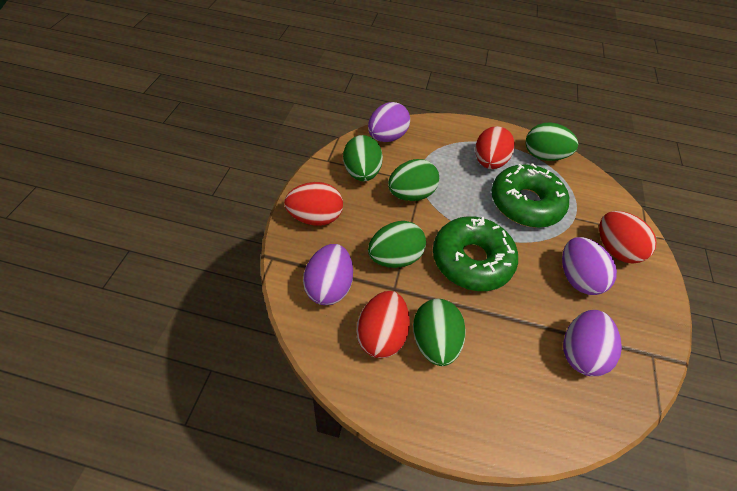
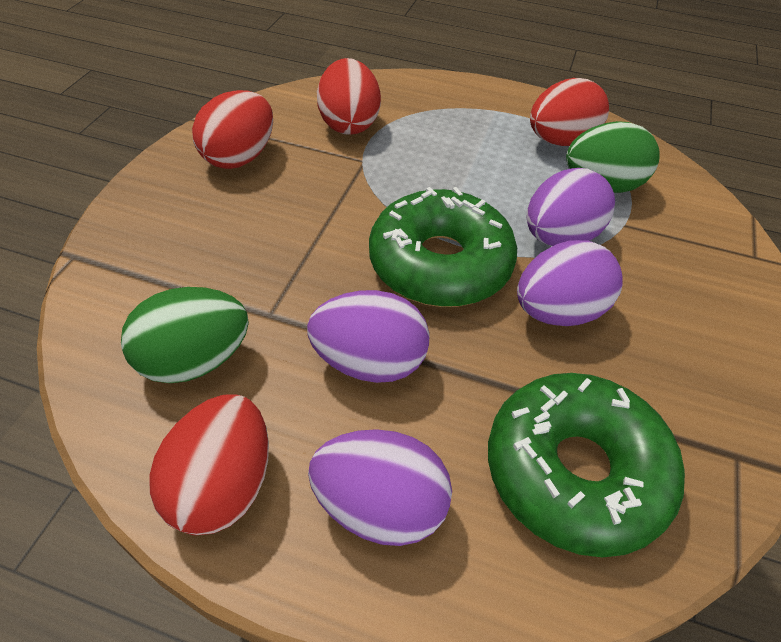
green egg: [343,135,383,181] [368,221,426,268] [388,159,439,201] [413,299,466,366] [526,122,578,161] = 5 -> [121,287,249,383] [566,121,660,193] = 2

